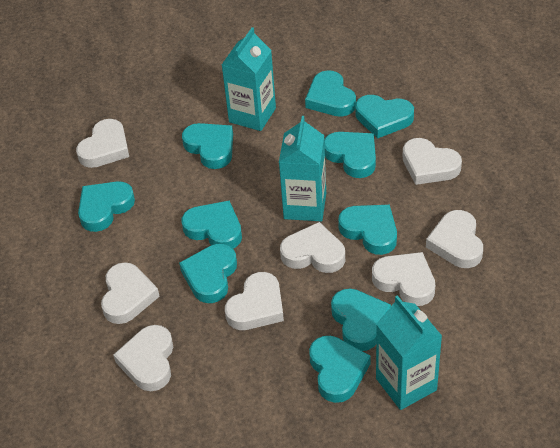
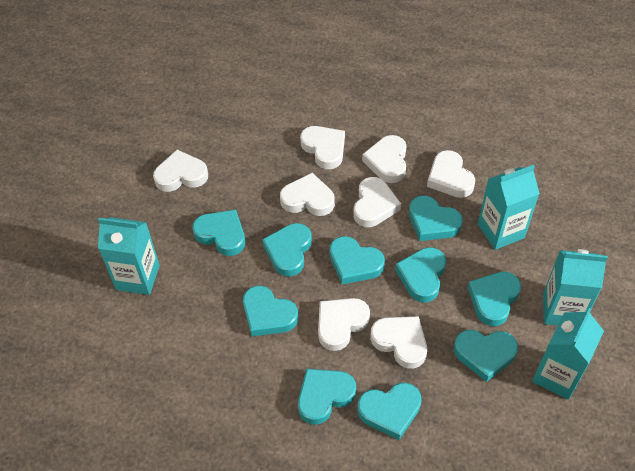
turquoise carton: [222,27,276,131] [279,116,326,221] [376,295,442,410] = 3 -> [98,217,160,295] [478,165,540,250] [532,308,604,400] [543,249,608,325] = 4

